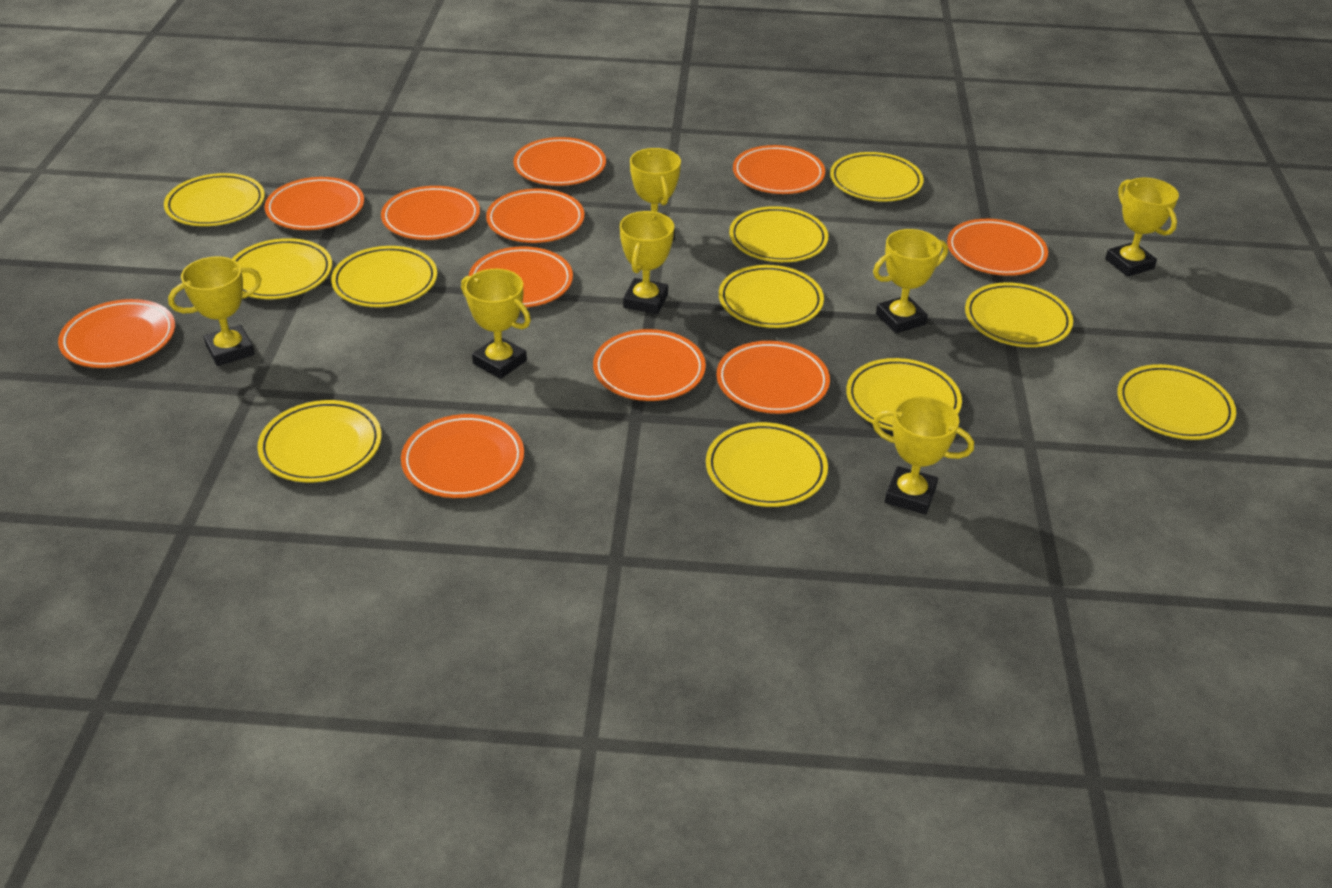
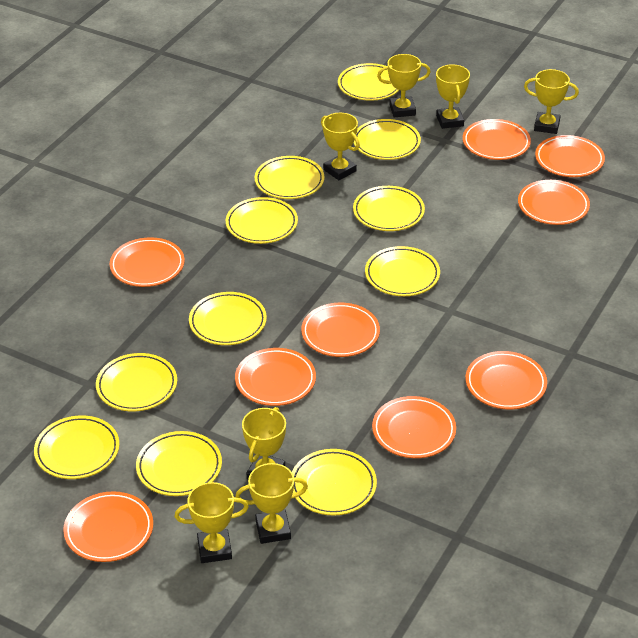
orange plate: [58,299,175,368] [265,177,364,230] [381,186,480,240] [401,414,524,498] [469,246,573,307] [486,189,584,243] [513,137,606,186] [593,329,706,401] [716,341,830,414] [733,145,825,194] [947,219,1048,276] = 11 -> [63,491,153,562] [110,237,184,287] [235,348,316,406] [301,303,380,357] [372,396,456,458] [463,119,531,160] [466,351,547,410] [518,180,590,225] [535,135,605,177] = 9

